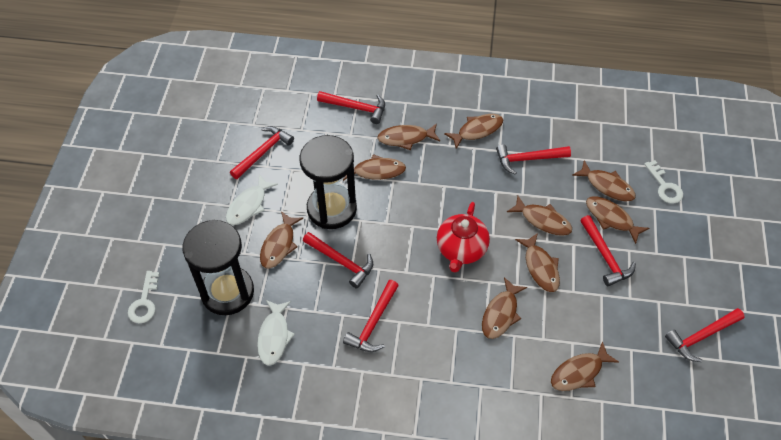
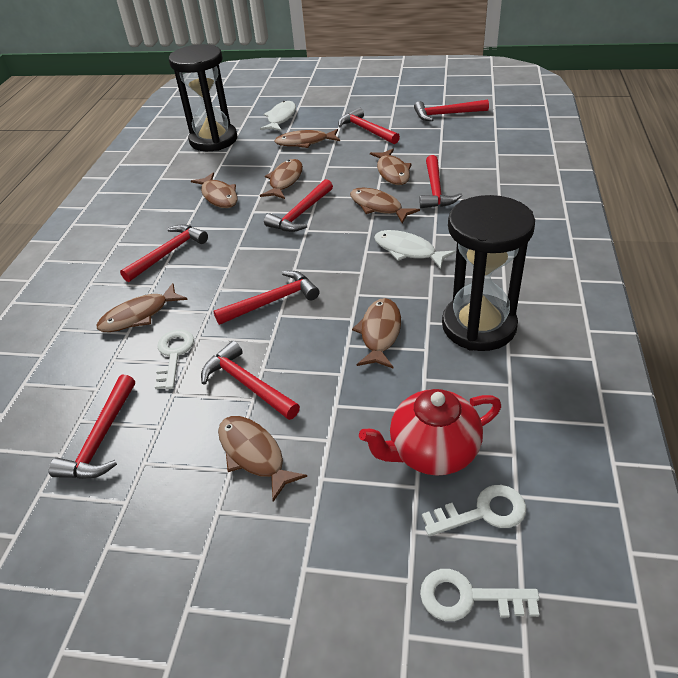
brown fish: [260,211,303,268] [343,154,406,181] [377,123,440,150] [444,114,503,149] [482,277,527,339] [507,196,572,236] [515,233,560,292] [551,341,619,391] [572,160,636,202] [586,196,649,244] = 10 -> [97,283,188,332] [191,173,238,208] [218,416,307,502] [260,159,303,199] [275,129,340,148] [350,188,420,223] [352,298,401,368] [370,149,412,185] = 8
red hammer: [230,126,294,179] [303,232,373,289] [317,91,385,124] [343,280,399,352] [496,144,571,174] [580,215,636,286] [665,308,745,362] = 7 -> [49,375,135,479] [120,224,208,282] [201,341,300,420] [213,271,320,325] [264,179,333,232] [338,107,400,144] [414,100,489,121] [420,155,462,208] = 8
white key: [128,271,160,323] [644,160,683,204] = 2 -> [155,330,194,389] [420,569,540,621] [422,485,526,536] = 3

